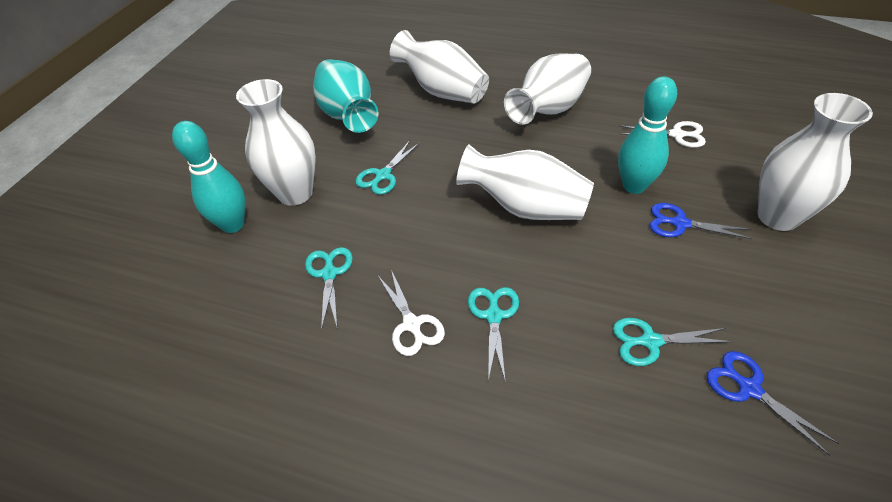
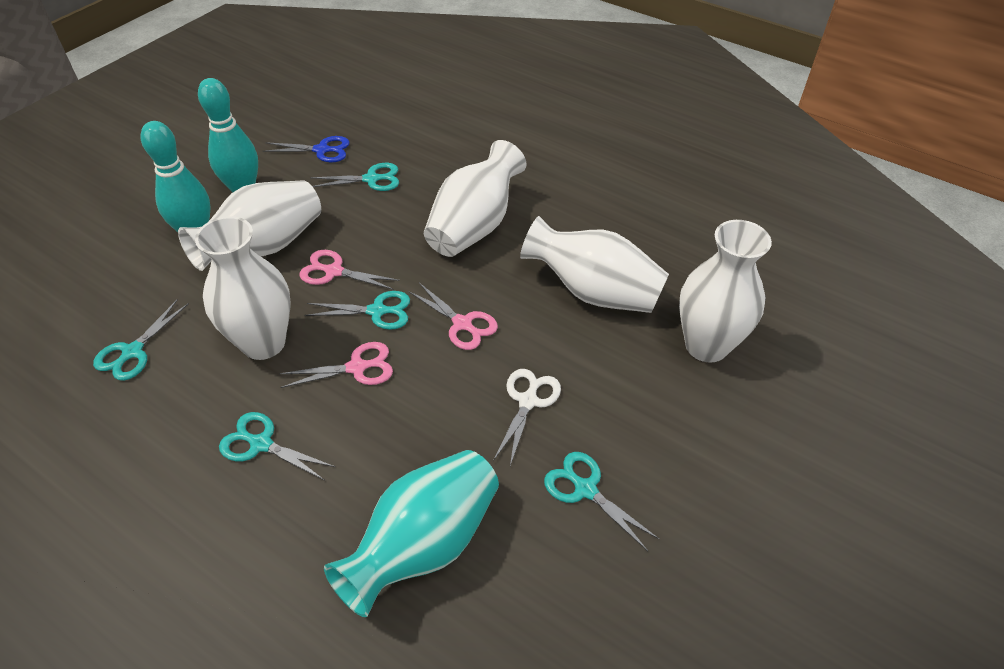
blue scissors: [650,203,752,239] [707,351,839,456] = 2 -> [263,136,350,162] = 1
pink scissors: none = 0 -> [279,342,393,388] [299,250,400,290] [408,283,498,350] = 3
turquoise scissors: [305,247,353,331] [355,141,420,195] [468,287,519,383] [613,318,733,366] = 4 -> [93,299,189,381] [219,412,335,480] [305,291,410,330] [310,163,399,191] [544,452,660,551] = 5
white scissors: [378,270,445,356] [619,121,706,148] = 2 -> [493,369,561,466] = 1

